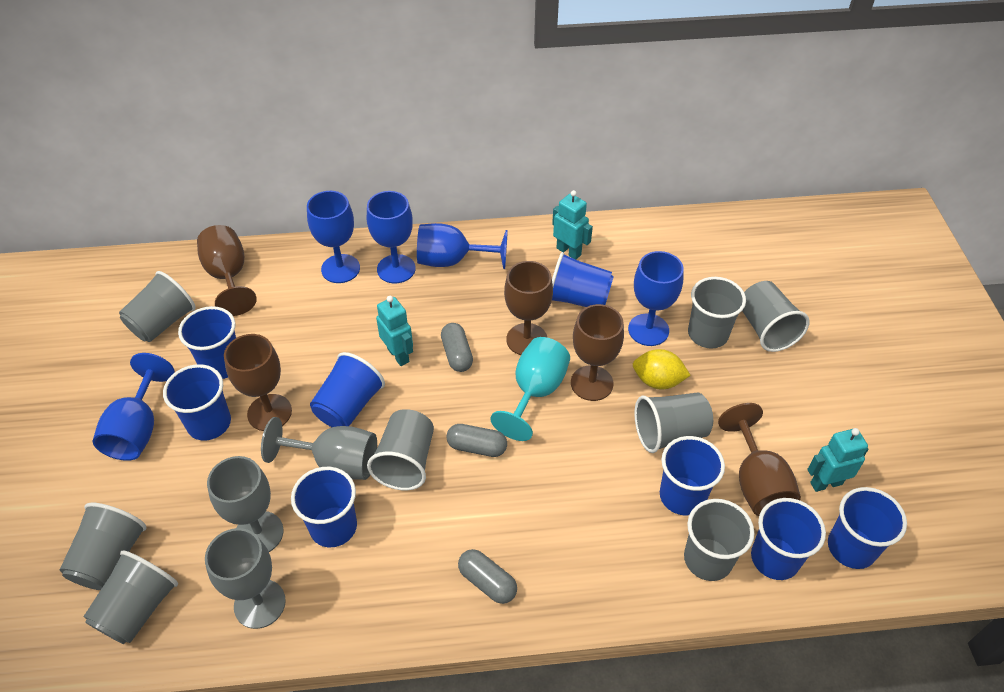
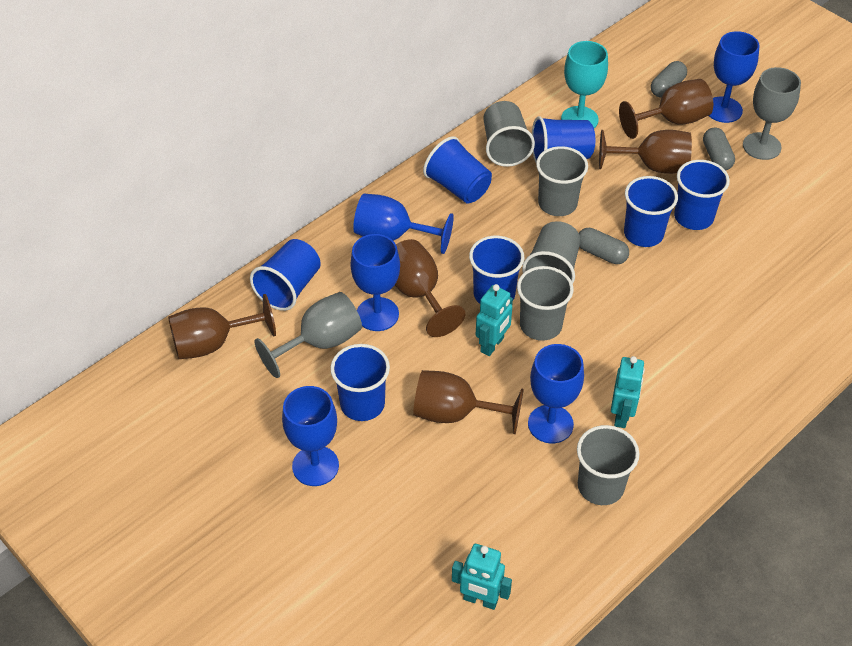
blue cup: [163,364,231,441] [178,306,236,379] [291,467,357,547] [310,352,385,427] [552,252,614,307] [660,436,725,515] [751,498,826,580] [828,487,907,569] = 8 -> [250,239,321,311] [330,344,390,421] [423,136,492,203] [469,236,524,304] [532,116,595,163] [624,176,678,247] [674,160,730,230] = 7
grey cup: [60,502,147,590] [83,550,178,644] [119,271,196,342] [367,409,434,491] [634,393,713,453] [684,499,755,581] [688,277,746,348] [742,281,810,352] = 8 -> [483,101,535,167] [517,266,573,341] [522,221,581,284] [536,146,588,216] [577,425,640,505] = 5
grey goblet: [205,528,286,629] [207,456,283,552] [261,417,377,480] = 3 -> [255,292,362,378] [743,67,801,160] = 2
yellow lemon: [633,349,691,389] = 1 -> none = 0

